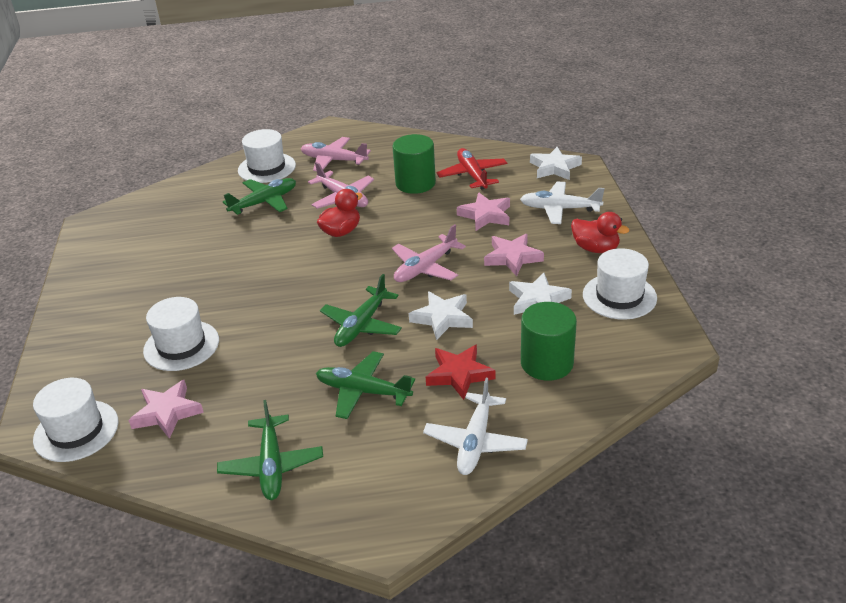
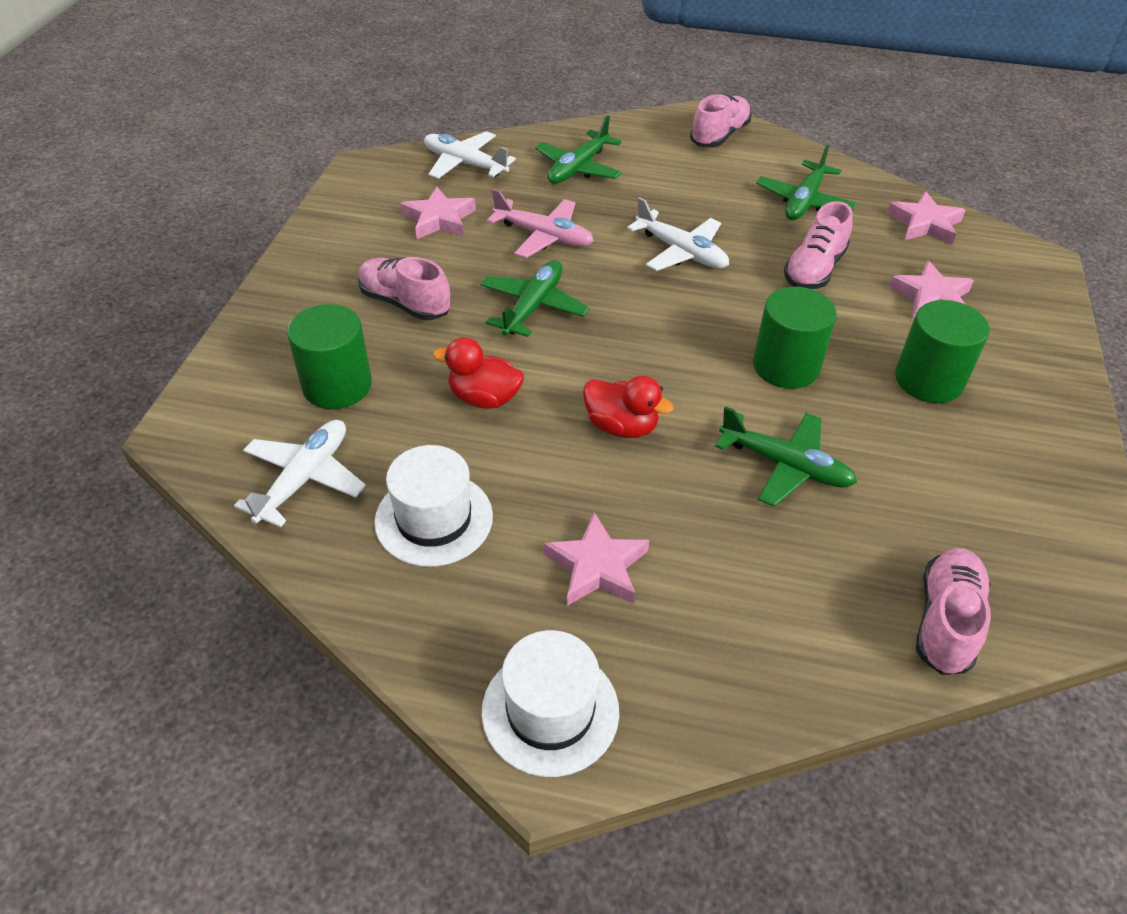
green cylinder: [392,134,436,194] [521,302,577,381] = 2 -> [287,304,372,409] [753,287,837,389] [895,300,990,403] = 3
pink plane: [301,137,371,171] [308,162,374,209] [392,224,466,282] = 3 -> [487,189,594,258] = 1
pink shoe: none = 0 -> [358,257,451,320] [690,94,751,148] [784,201,853,289] [916,548,991,675] = 4
pink star: [128,380,204,439] [457,192,510,231] [484,234,544,276] = 3 -> [400,187,476,239] [544,512,649,606] [887,192,966,245] [889,261,974,319] = 4
red plane: [437,148,507,190] = 1 -> none = 0
red star: [426,345,495,400] = 1 -> none = 0
white hat: [33,378,119,462] [143,297,219,371] [238,129,296,183] [583,248,657,320] = 4 -> [374,445,493,567] [482,630,619,777] = 2
white plane: [423,378,528,475] [520,182,605,224] = 2 -> [234,420,366,527] [424,131,516,179] [627,197,729,271] = 3
white star: [409,291,473,340] [509,273,572,315] [530,147,582,180] = 3 -> none = 0

